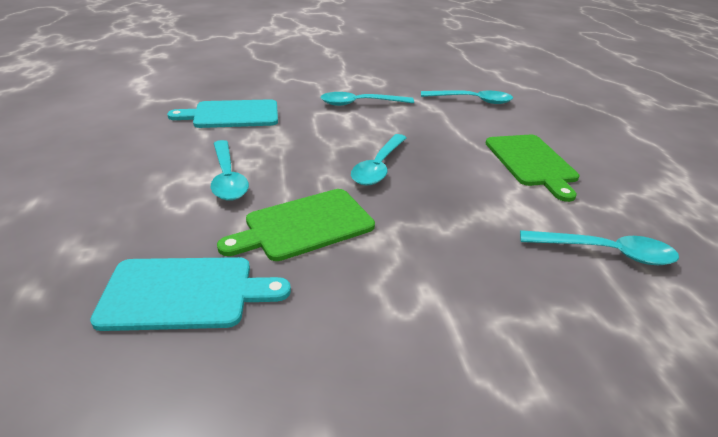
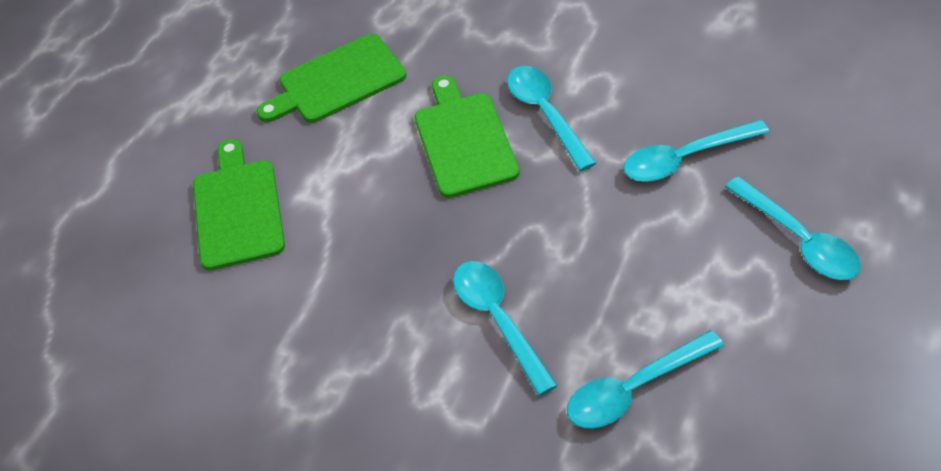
green cutting board: [217,189,375,261] [485,135,579,202] = 2 -> [193,139,285,271] [257,34,407,123] [415,75,520,198] = 3
turquoise cutting board: [90,257,291,331] [167,99,278,128] = 2 -> none = 0

